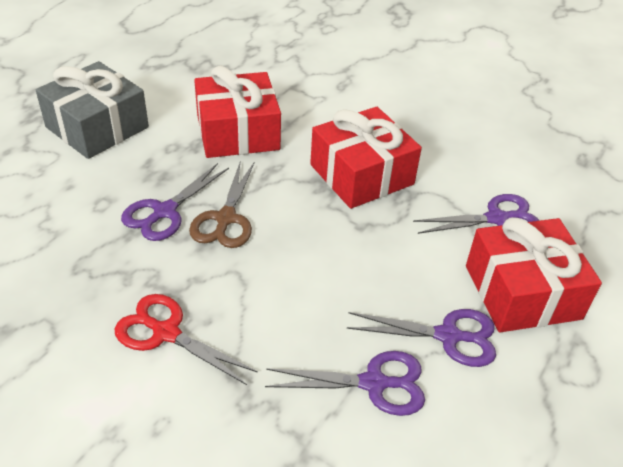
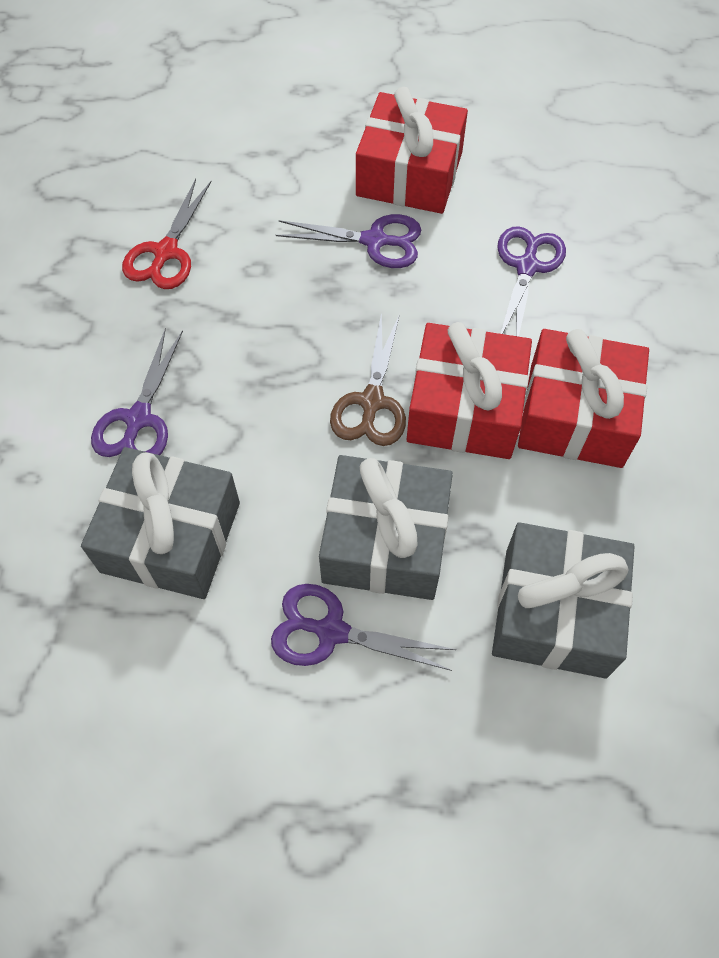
grey gift: [36,61,149,159] = 1 -> [81,447,240,599] [319,455,453,600] [492,522,635,679] = 3

